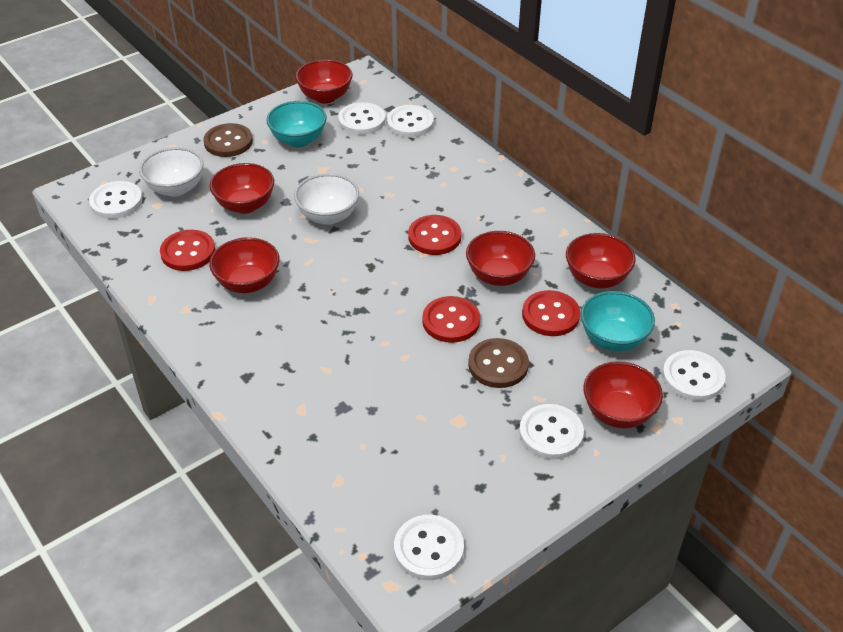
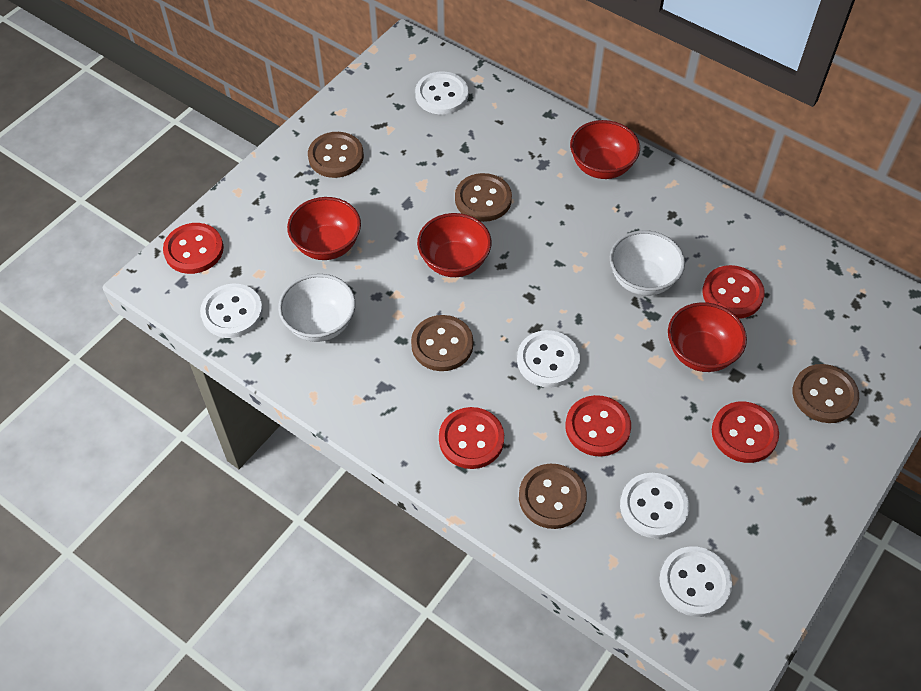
brown button: [204,123,253,157] [468,338,529,388] = 2 -> [308,132,364,178] [411,315,473,371] [455,173,512,222] [519,464,587,529] [793,364,859,423] = 5
red bowl: [209,163,274,214] [209,237,280,293] [295,59,353,104] [466,231,535,286] [566,233,636,288] [584,361,663,429] = 6 -> [287,197,361,260] [417,213,492,277] [570,120,640,179] [668,302,747,372] = 4
red button: [160,230,215,271] [408,215,461,255] [422,296,480,343] [522,290,580,336] = 4 -> [163,223,224,274] [439,407,504,469] [565,395,631,457] [703,265,765,319] [712,402,779,463] = 5
turquoise bowl: [266,101,327,147] [581,291,655,351] = 2 -> none = 0
white button: [89,181,143,219] [338,102,385,135] [387,105,434,137] [394,515,464,580] [519,404,584,459] [662,350,725,401] = 6 -> [200,284,263,338] [415,72,468,115] [517,330,580,388] [620,473,689,539] [660,546,732,617] = 5

